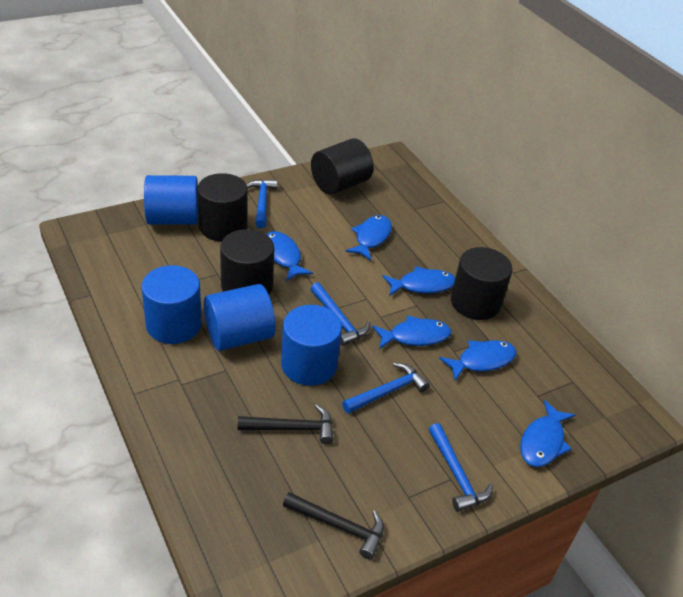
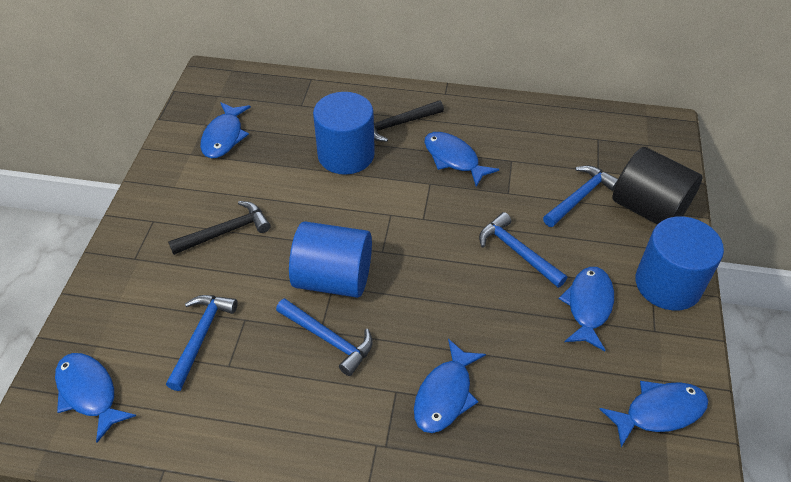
black cylinder: [197,173,248,242] [220,229,274,294] [311,138,374,195] [451,247,513,320] = 4 -> [612,147,702,224] = 1
blue cylinder: [141,265,202,344] [144,175,198,225] [204,284,276,351] [281,305,342,386] = 4 -> [289,221,372,298] [313,92,375,175] [635,216,724,311] = 3

